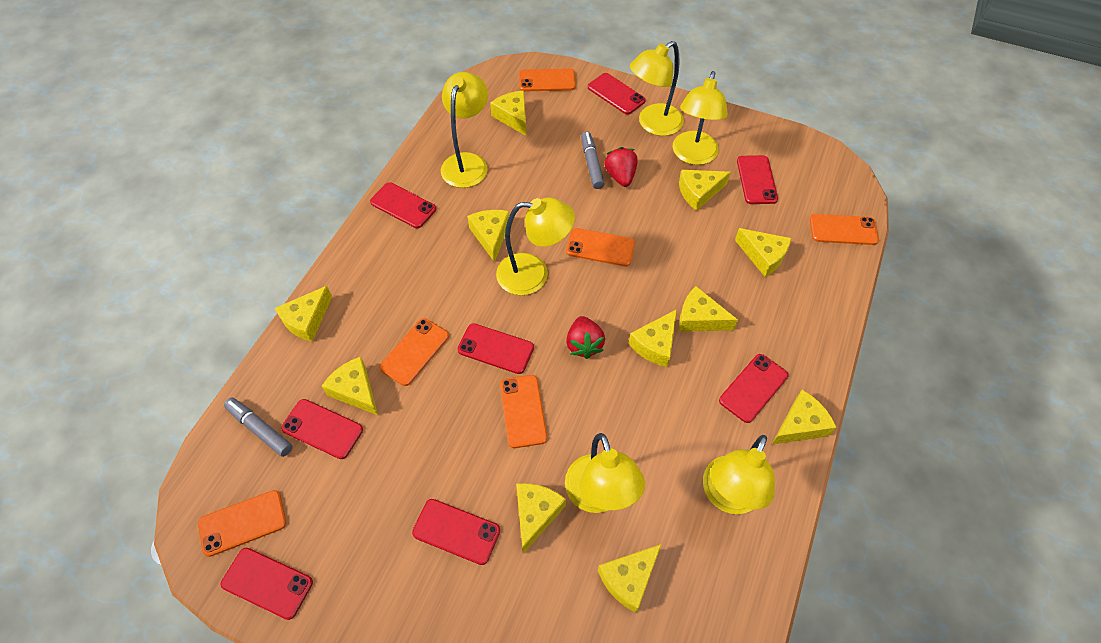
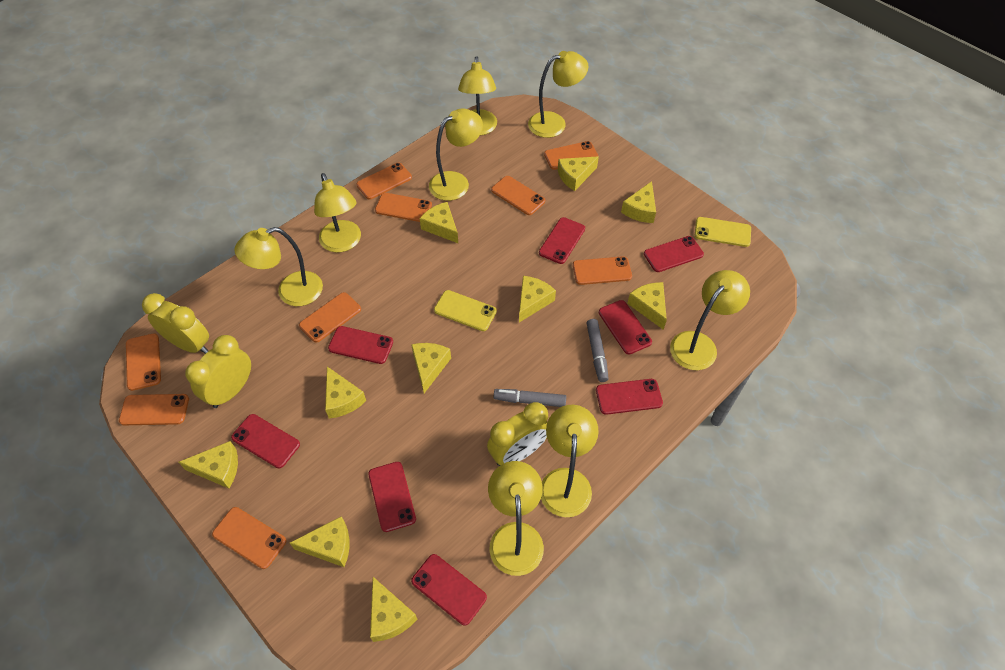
orange phone: [198,490,286,557] [379,318,449,386] [500,375,547,448] [519,68,576,91] [566,228,635,267] [810,214,879,245] = 6 -> [119,394,189,425] [126,333,161,391] [212,507,286,569] [299,292,361,343] [356,163,412,200] [375,193,432,222] [491,176,545,215] [544,141,599,170] [573,256,632,285] = 9
red strawberry: [566,316,605,359] [604,147,638,187] = 2 -> none = 0
yellow cheese: [275,286,332,342] [322,357,378,415] [467,210,509,262] [490,91,526,136] [516,483,566,554] [598,544,661,613] [629,309,677,367] [679,170,731,211] [679,286,738,332] [735,228,791,277] [772,390,837,444] = 11 -> [179,441,238,488] [290,516,350,567] [325,367,366,419] [370,577,417,642] [411,343,451,393] [420,202,458,243] [519,276,556,322] [558,156,599,191] [621,181,656,223] [627,282,667,330] = 10
yellow clock: none = 0 -> [142,293,209,354] [185,335,251,408] [487,402,548,466] = 3
yellow lamp: [441,72,488,188] [496,198,575,295] [565,433,645,513] [630,41,684,136] [673,71,728,165] [703,435,775,514] = 6 -> [234,227,323,306] [314,173,361,252] [429,108,483,201] [458,56,497,135] [488,461,544,576] [528,51,589,138] [541,405,599,517] [670,270,750,370] = 8
yellow phone: none = 0 -> [434,290,497,331] [695,217,751,247] = 2

